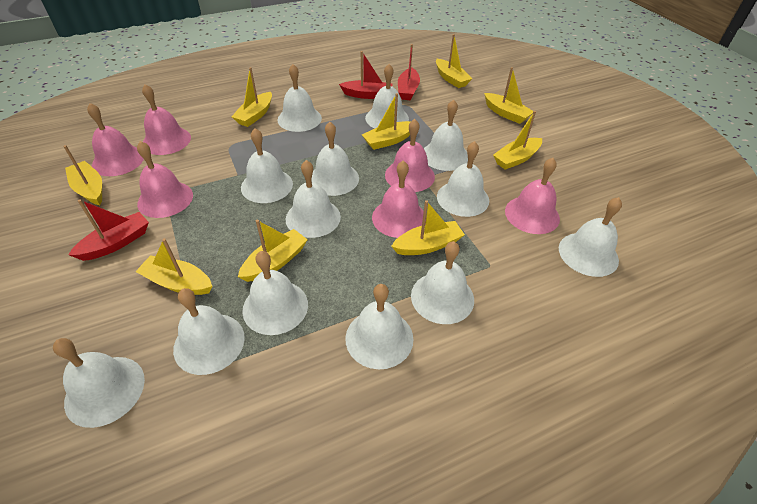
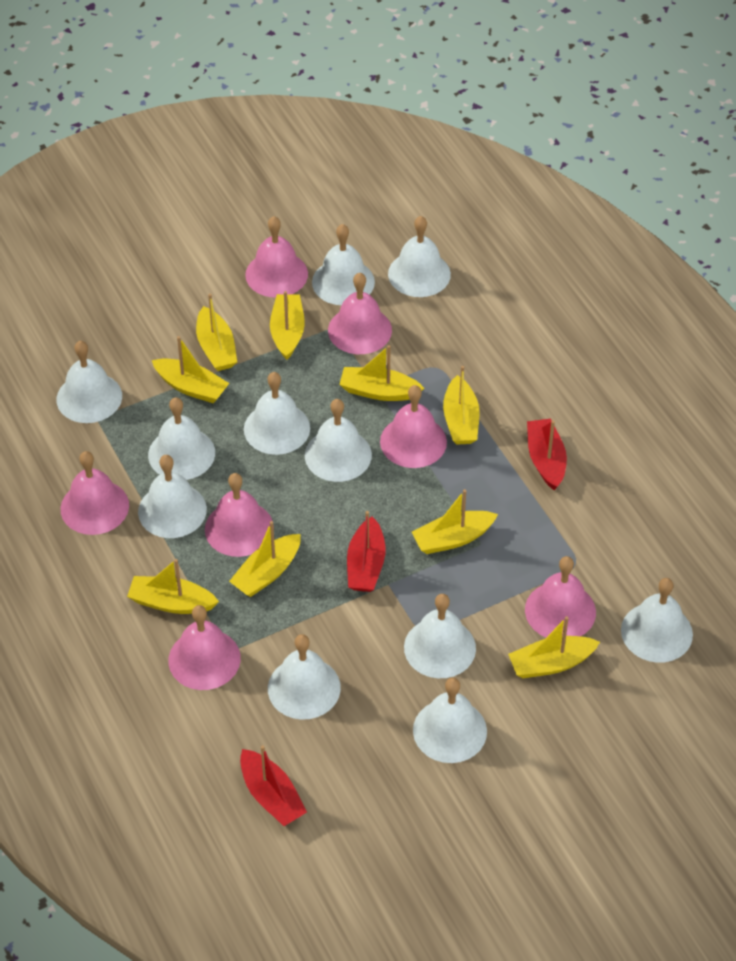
pink bell: [87,103,144,176] [137,141,193,218] [142,84,191,155] [372,160,426,238] [385,119,435,192] [505,158,560,234] = 6 -> [61,451,129,535] [168,605,241,690] [205,473,274,557] [245,216,308,297] [328,273,392,354] [380,385,447,468] [525,556,596,637] = 7
white bell: [53,338,145,428] [173,288,245,375] [241,128,293,203] [242,251,308,335] [278,64,322,132] [286,160,341,238] [312,122,359,196] [345,284,413,369] [365,64,409,128] [411,241,474,324] [424,100,468,171] [437,141,489,217] [559,197,622,277] = 13 -> [56,341,122,423] [138,455,207,538] [148,397,215,480] [244,372,310,455] [268,634,341,720] [305,399,372,482] [312,224,375,305] [388,216,451,297] [404,594,476,678] [413,678,487,763] [621,578,693,663] = 11

